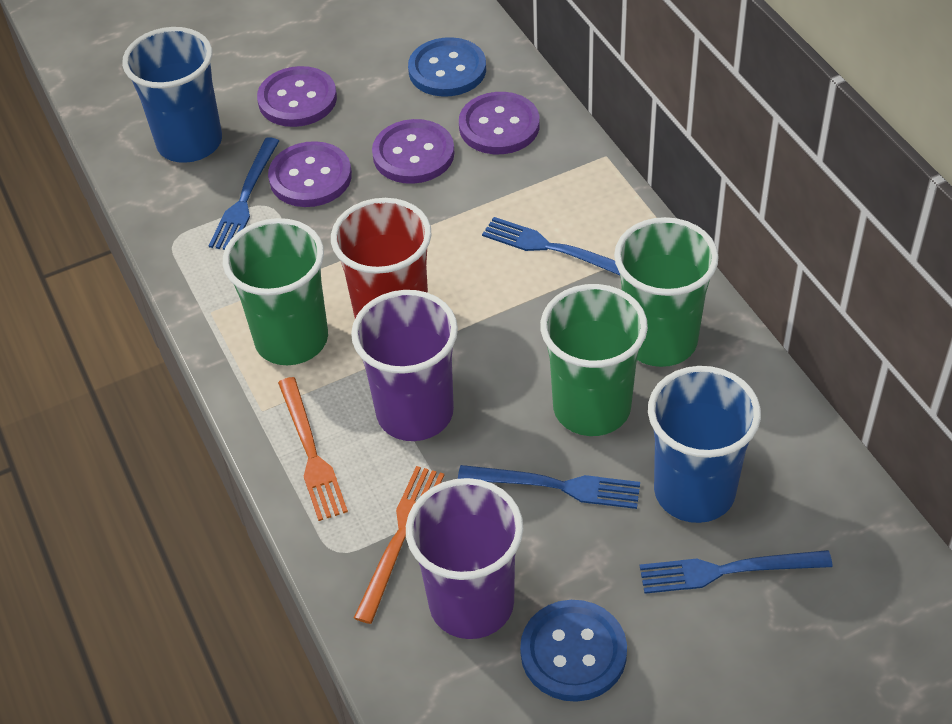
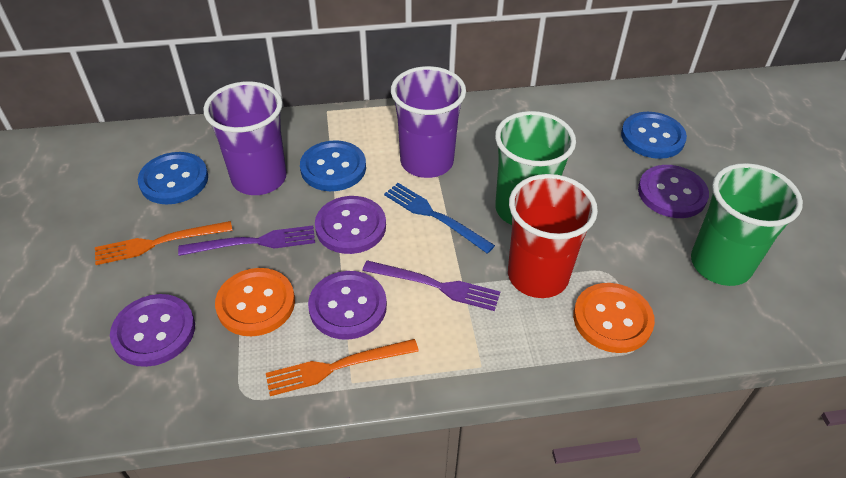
blue button: [408,37,486,97] [520,600,627,702] = 2 -> [138,152,208,205] [300,140,366,191] [621,112,687,159] = 3
blue cup: [122,27,222,163] [648,366,761,523] = 2 -> none = 0
blue fork: [208,137,279,250] [458,465,640,509] [482,217,620,275] [640,550,833,594] = 4 -> [384,183,495,254] = 1
green cup: [223,218,328,365] [540,284,648,436] [614,217,719,367] = 3 -> [495,111,576,225] [691,163,803,286] = 2
orange button: none = 0 -> [215,268,295,336] [573,283,655,353] = 2
purple fork: none = 0 -> [178,225,315,256] [362,260,500,311] = 2

